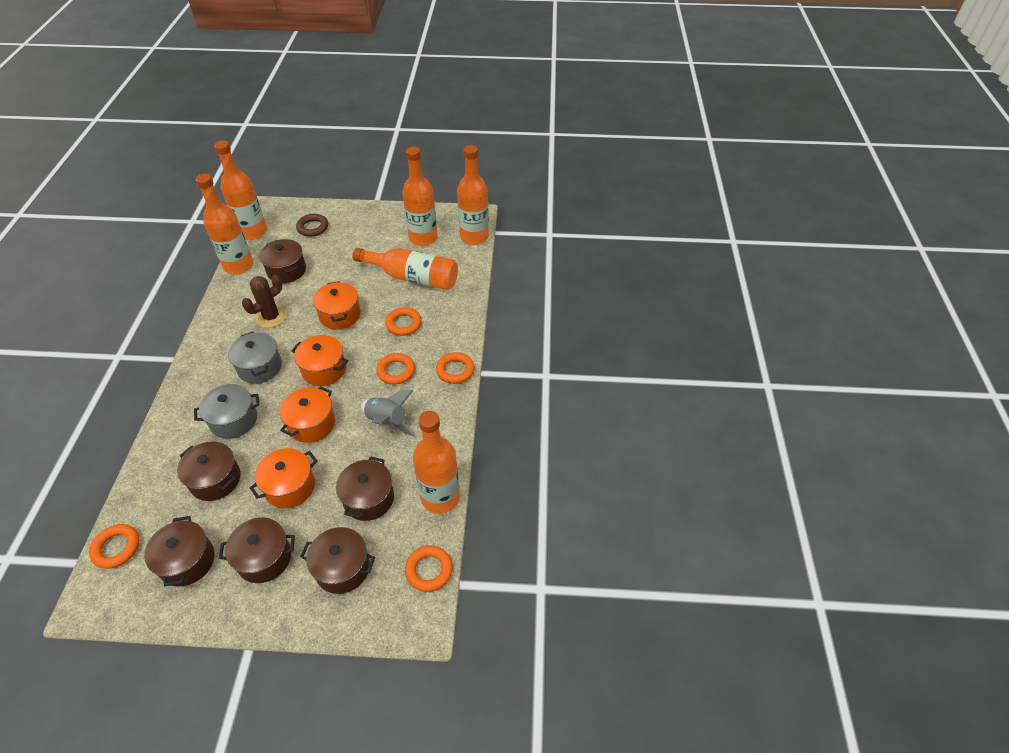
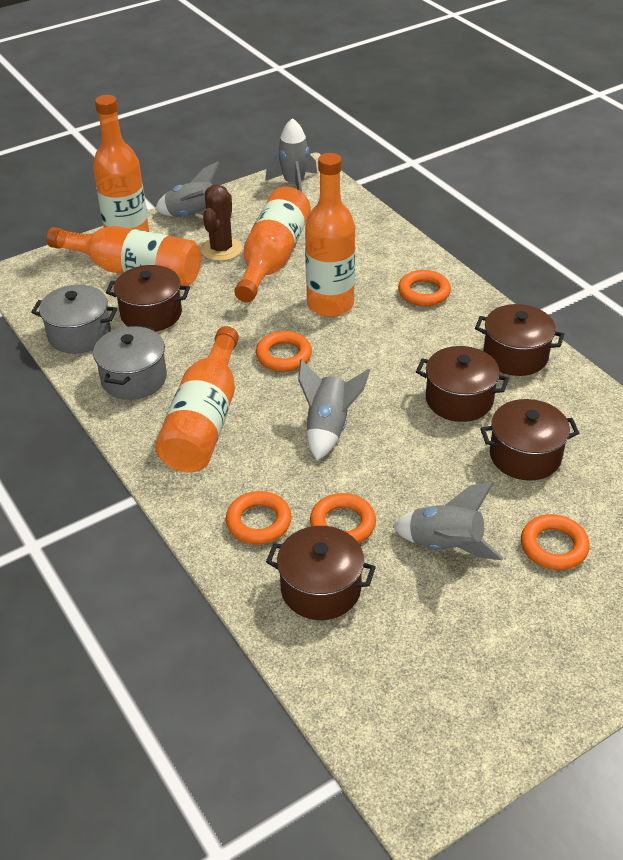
brown pot: [144,516,215,586] [177,441,240,501] [219,518,295,583] [259,239,306,283] [300,527,375,594] [336,456,394,521] = 6 -> [106,265,190,332] [266,526,376,620] [416,346,509,422] [475,304,564,376] [480,399,579,481] = 5
brown ring: [296,214,328,237] = 1 -> none = 0
grey rocket: [361,389,416,437] = 1 -> [155,162,233,218] [265,118,317,192] [298,359,370,460] [393,482,503,560] = 4
orange bottle: [196,174,253,275] [214,141,267,240] [352,248,458,290] [402,147,438,246] [413,411,460,514] [457,145,489,245] = 6 -> [47,226,201,286] [93,95,149,232] [155,326,239,472] [235,187,311,303] [305,153,355,317] = 5
orange pot: [250,448,317,508] [280,386,335,443] [291,335,348,386] [313,281,361,330] = 4 -> none = 0

